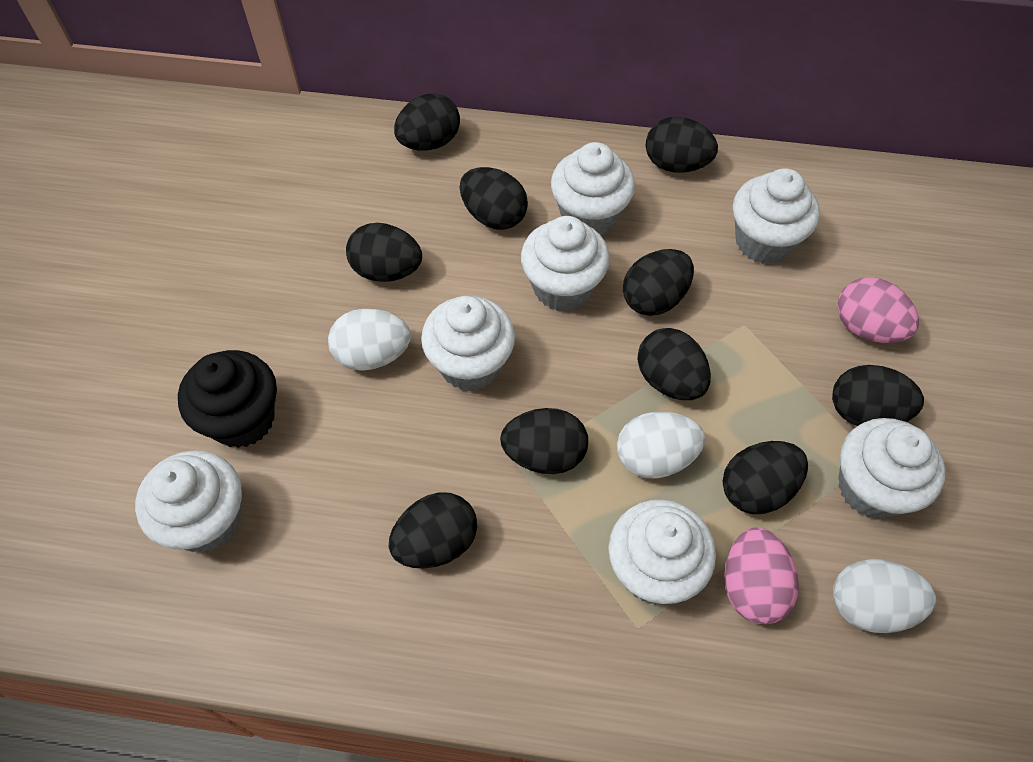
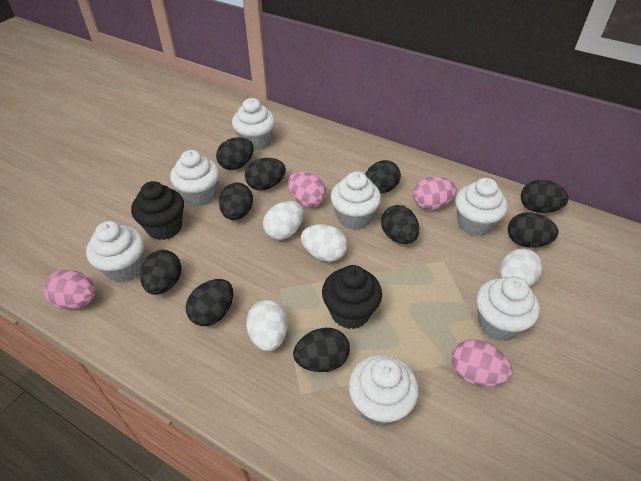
black cupcake: [178,350,277,448] = 1 -> [131,181,184,240] [322,265,382,329] = 2
pink egg: [724,527,799,624] [837,277,919,343] = 2 -> [43,270,96,309] [288,172,326,207] [413,177,457,210] [451,339,512,386] = 4
white egg: [328,309,411,371] [617,412,705,479] [833,559,936,633] = 3 -> [246,300,288,351] [263,201,303,240] [301,224,347,262] [500,248,542,287] = 4

